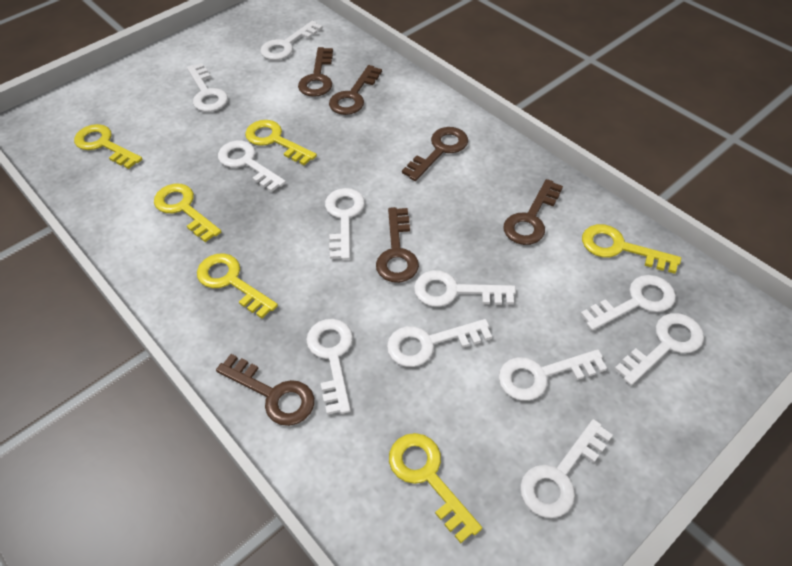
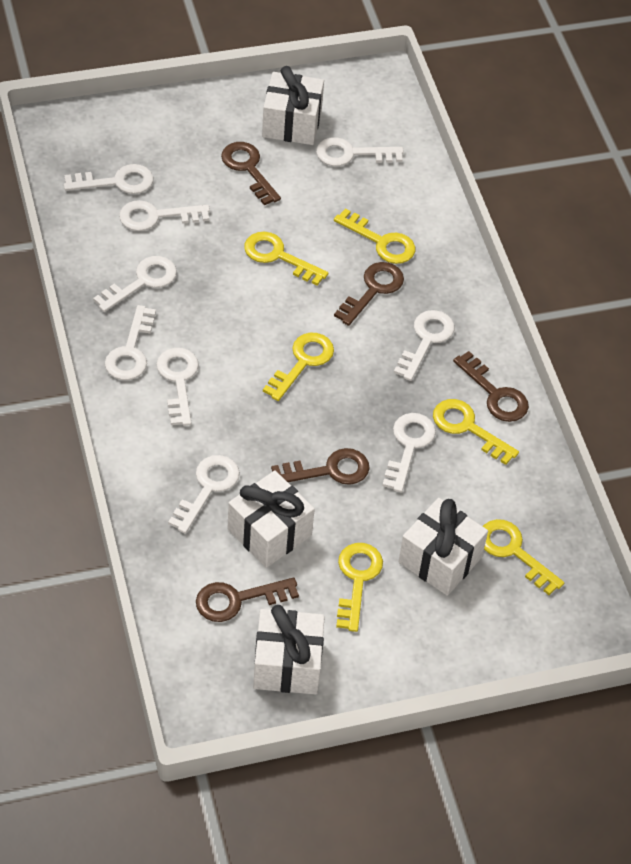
brown key: [216,354,314,426] [298,47,333,97] [329,65,382,115] [376,207,419,283] [402,127,468,181] [503,179,563,245] = 6 -> [196,577,299,622] [221,142,281,205] [271,448,370,485] [334,262,404,326] [453,351,529,422] = 5
white gift: none = 0 -> [228,470,315,568] [253,605,325,695] [262,66,324,145] [398,498,488,596] = 4
white key: [187,63,228,112] [218,141,286,192] [260,21,323,60] [306,319,353,415] [325,188,365,260] [387,319,492,367] [414,270,516,307] [498,349,607,401] [520,419,613,518] [580,275,676,331] [614,313,704,385] = 11 -> [64,164,153,194] [93,256,177,312] [105,305,156,380] [119,200,210,231] [156,348,199,426] [168,455,240,533] [316,137,404,166] [382,413,436,492] [394,310,455,381] = 9

